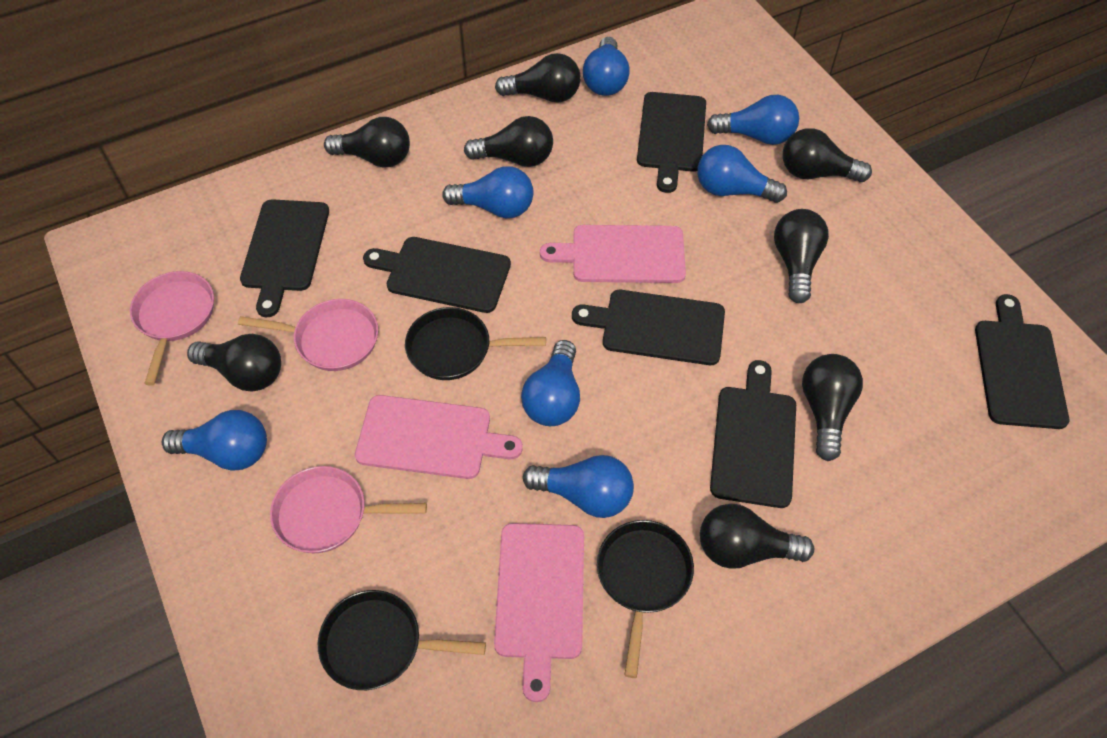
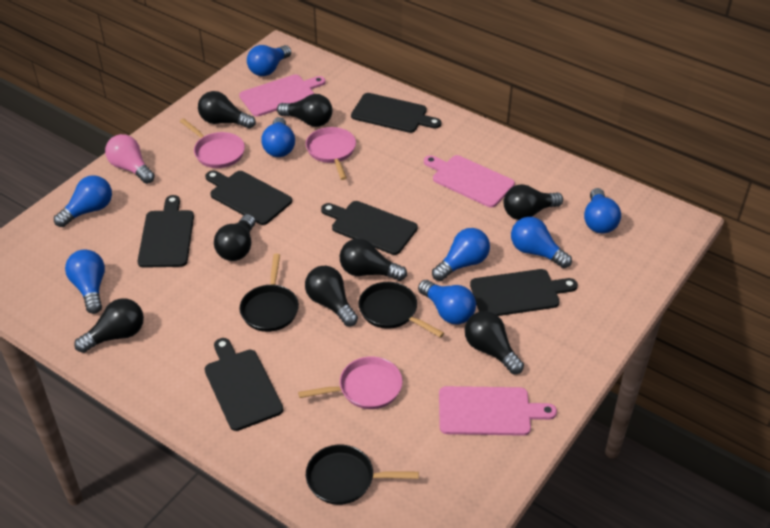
blue light bulb: [162,410,267,471] [442,166,534,218] [521,340,580,426] [523,455,634,518] [583,37,630,96] [697,145,787,203] [707,95,799,145] = 7 -> [54,175,112,227] [65,249,105,314] [247,45,291,76] [261,117,295,157] [418,280,476,324] [432,228,490,281] [511,217,572,268] [584,188,621,234] = 8
pink light bulb: none = 0 -> [105,134,155,184] = 1

